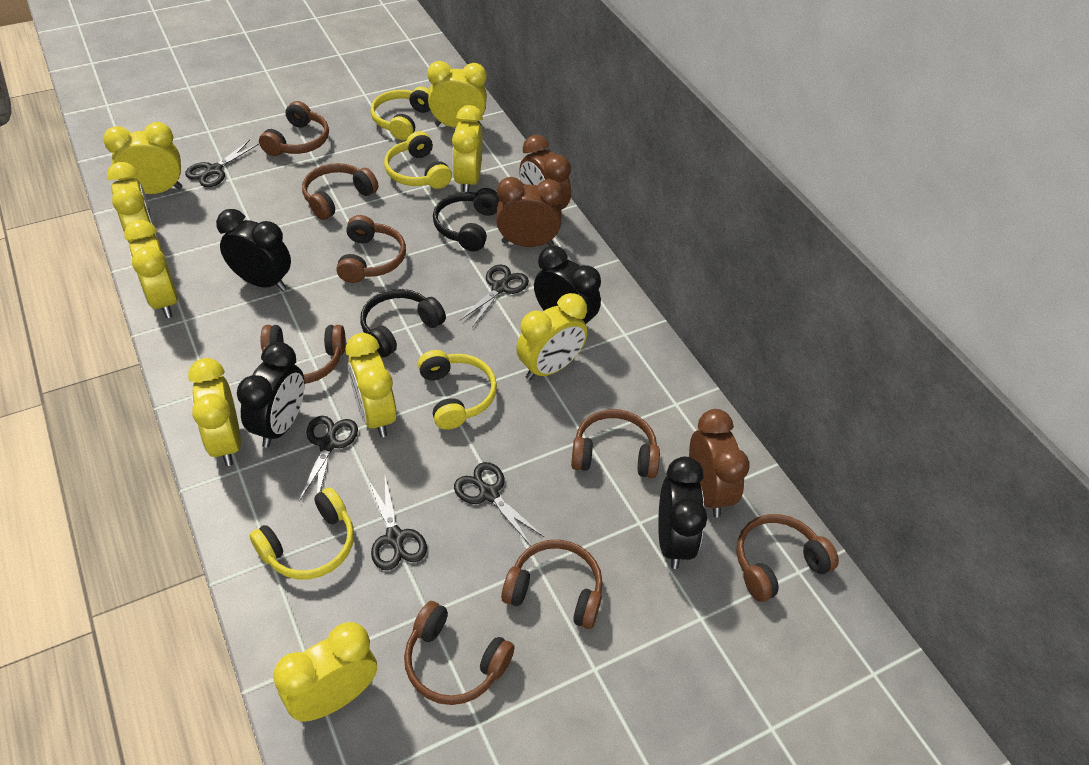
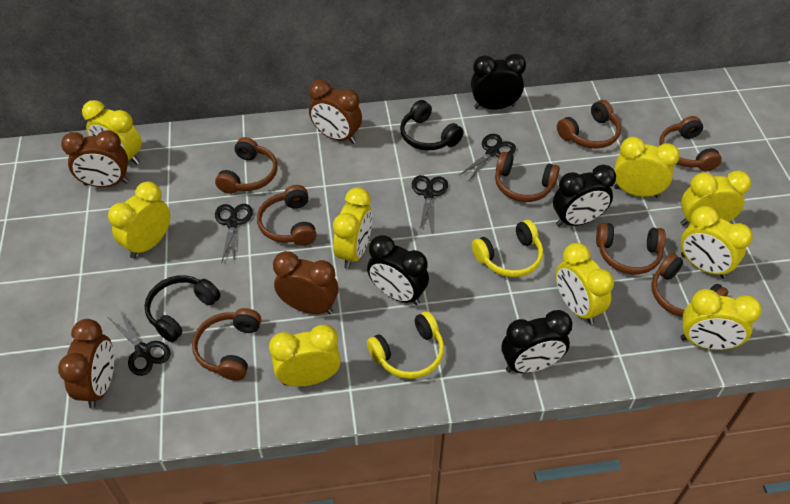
black scissors: [185,140,259,187] [299,416,358,501] [368,477,427,570] [454,462,544,546] [460,265,529,327] = 5 -> [109,311,171,376] [215,204,253,264] [412,175,448,233] [460,134,516,182] = 4
brown clock: [496,177,564,247] [519,135,571,210] [689,409,749,517] = 3 -> [58,319,114,409] [61,130,129,187] [273,251,339,314] [309,80,362,144] = 4
yellow headphones: [250,487,354,579] [370,87,430,140] [384,131,452,189] [418,350,497,430] = 4 -> [367,311,444,379] [472,220,543,277] = 2

